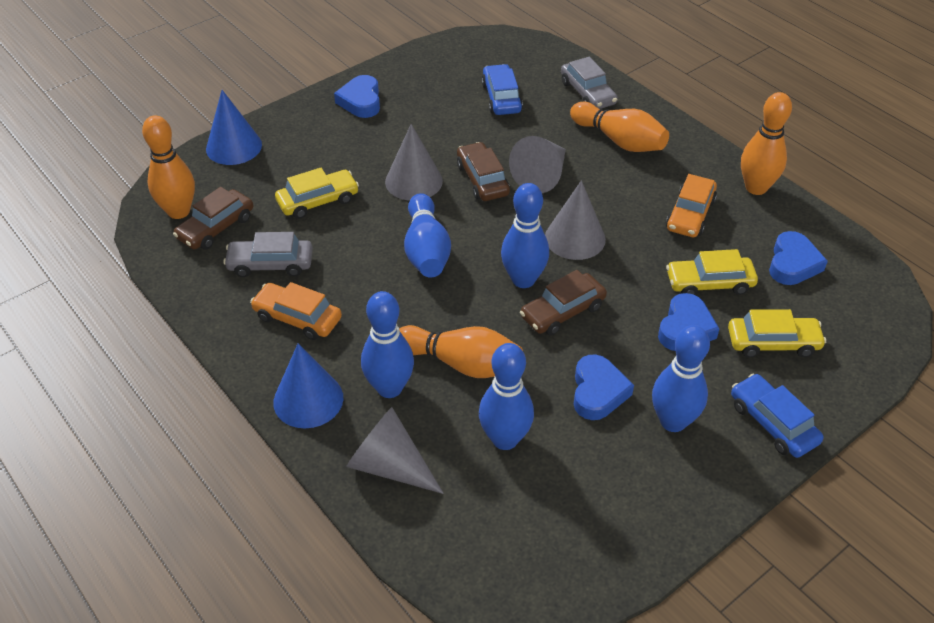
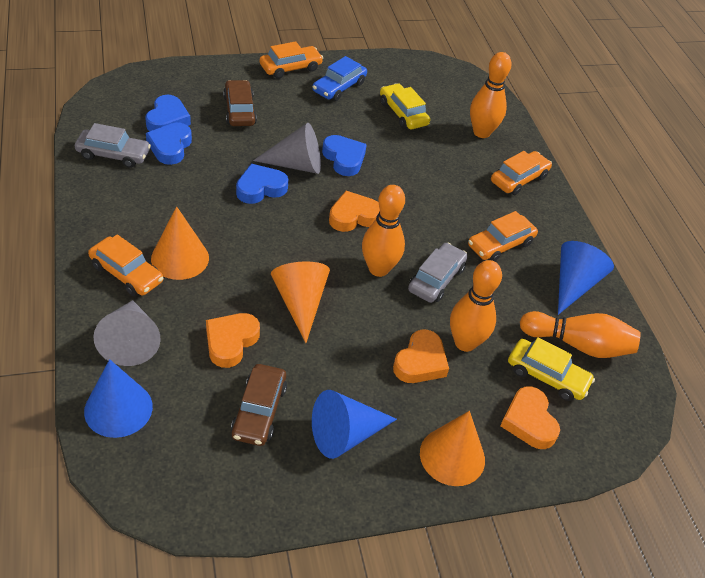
blue bowling pin: [361,291,414,398] [404,193,451,278] [479,343,534,450] [501,183,549,288] [652,325,710,432] = 5 -> none = 0
blue car: [481,64,523,115] [731,374,824,458] = 2 -> [312,56,367,101] = 1
blue cone: [206,90,262,165] [273,344,343,428] = 2 -> [84,359,153,438] [312,390,397,459] [558,241,614,315] = 3
brown car: [173,187,253,249] [457,142,510,201] [520,270,607,335] = 3 -> [223,80,257,126] [231,364,287,446] = 2
grey cone: [346,407,444,494] [385,124,443,201] [509,136,566,193] [545,180,606,260] = 4 -> [93,300,161,366] [253,123,321,174] = 2
orange car: [250,282,342,340] [666,174,717,237] = 2 -> [88,234,163,296] [260,41,323,79] [468,211,538,261] [491,151,552,195] = 4
orange cone: none = 0 -> [151,206,209,280] [271,261,330,343] [420,411,485,486] = 3
orange heart: none = 0 -> [206,313,260,368] [329,191,380,232] [393,329,449,383] [500,386,560,449] = 4
yellow car: [275,168,359,219] [666,249,758,295] [728,309,826,358] = 3 -> [380,83,430,129] [508,337,595,401] = 2

